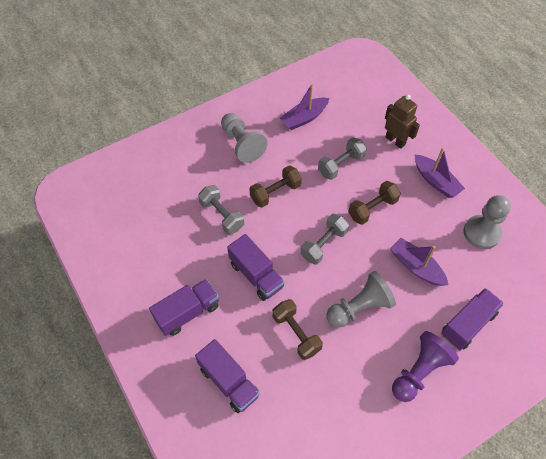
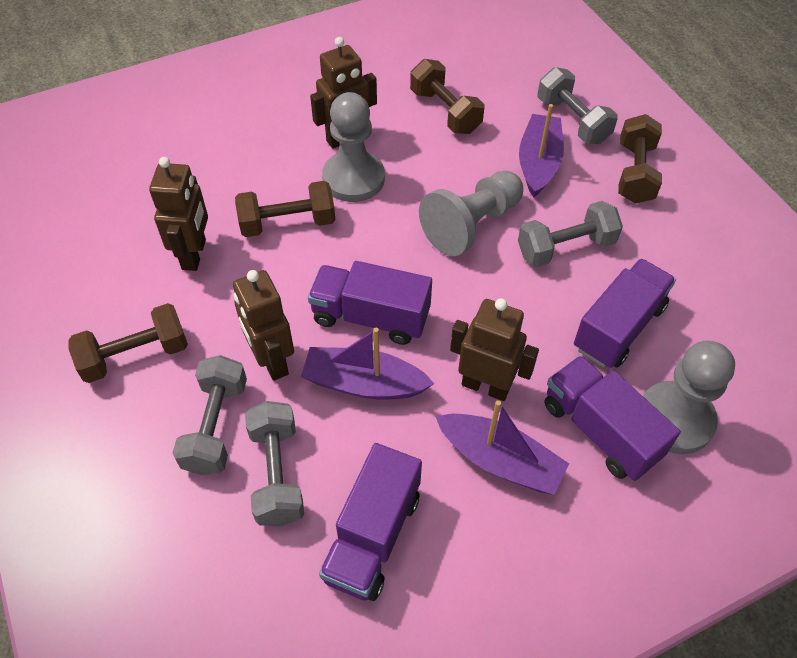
brown dumbbell: [250,165,302,208] [272,299,323,360] [348,181,401,225] = 3 -> [68,303,188,383] [235,181,335,237] [410,59,484,134] [618,114,662,204] = 4
brown robot: [385,95,420,149] = 1 -> [149,157,208,271] [233,270,294,381] [310,37,377,149] [450,298,539,401] = 4
grey dumbbell: [198,185,244,234] [300,214,349,265] [318,137,367,180] = 3 -> [173,355,247,475] [245,401,304,526] [518,201,623,267] [537,67,618,144] = 4
purple pawn: [392,331,459,402] = 1 -> none = 0

